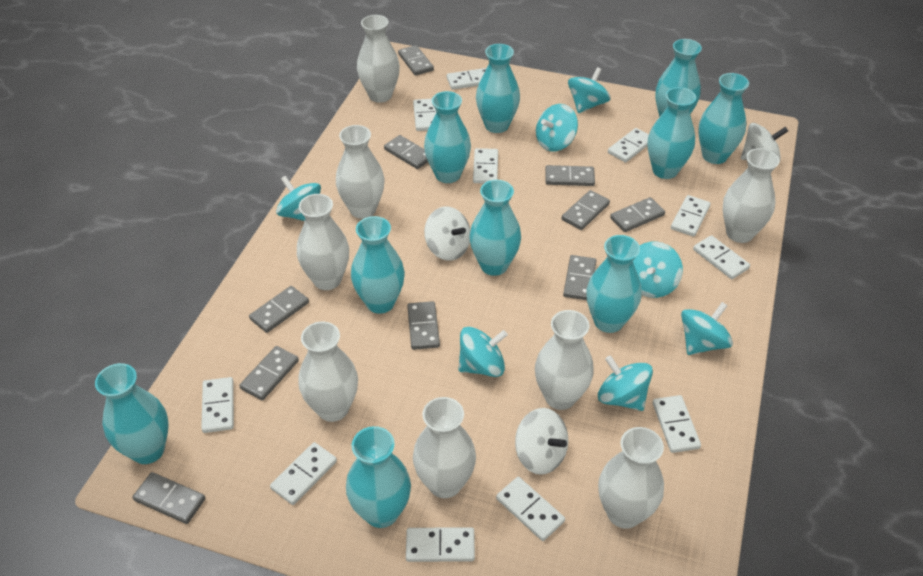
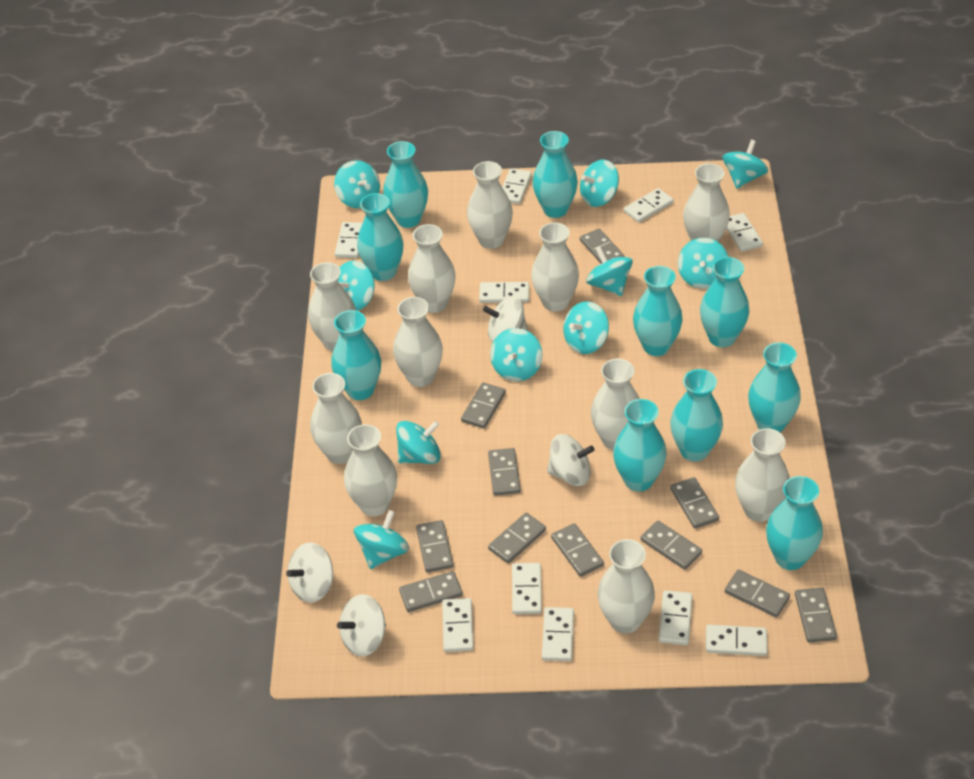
grey domino: [132,472,205,524] [239,346,299,400] [249,286,309,333] [384,135,428,169] [398,45,434,76] [407,301,440,350] [545,165,595,186] [562,190,610,230] [563,255,597,300] [610,197,665,232] = 10 -> [399,571,463,612] [416,520,454,572] [461,382,506,429] [488,448,521,496] [488,513,546,563] [551,523,604,577] [580,229,625,264] [641,520,702,570] [670,477,719,529] [725,570,790,617] [795,588,837,643] = 11
turquoise spinning top: [276,176,321,221] [458,327,508,377] [536,104,578,152] [568,67,611,113] [598,355,653,411] [633,242,683,298] [681,302,733,355] = 7 -> [334,160,380,208] [338,261,375,311] [354,510,409,569] [396,421,441,464] [490,328,542,381] [563,301,609,354] [580,160,619,207] [586,246,633,296] [678,238,728,289] [723,140,769,189] = 10
white domino: [201,377,234,433] [270,442,337,505] [406,527,475,562] [413,99,436,131] [447,68,487,90] [473,148,498,184] [496,477,565,541] [608,128,649,163] [653,395,701,453] [671,195,711,237] [693,235,750,279] = 11 -> [335,222,363,258] [442,598,474,652] [479,282,529,303] [502,169,532,204] [512,563,542,614] [542,607,574,661] [624,188,674,223] [659,590,693,645] [706,625,768,656] [726,213,763,252] = 10
white spinning top: [424,206,471,261] [515,408,568,475] [741,123,788,160] = 3 -> [286,542,333,603] [337,594,386,656] [483,296,528,342] [547,434,594,486] = 4
white vase: [297,194,349,290] [298,322,358,422] [336,125,384,219] [357,15,400,103] [413,397,476,498] [535,310,594,410] [598,427,664,529] [723,148,780,243] = 8 -> [308,262,356,351] [310,373,362,464] [344,424,397,516] [393,297,443,387] [408,224,456,313] [467,161,513,249] [531,223,579,312] [591,359,640,450] [597,539,655,634] [683,163,730,242] [735,428,790,522] = 11

